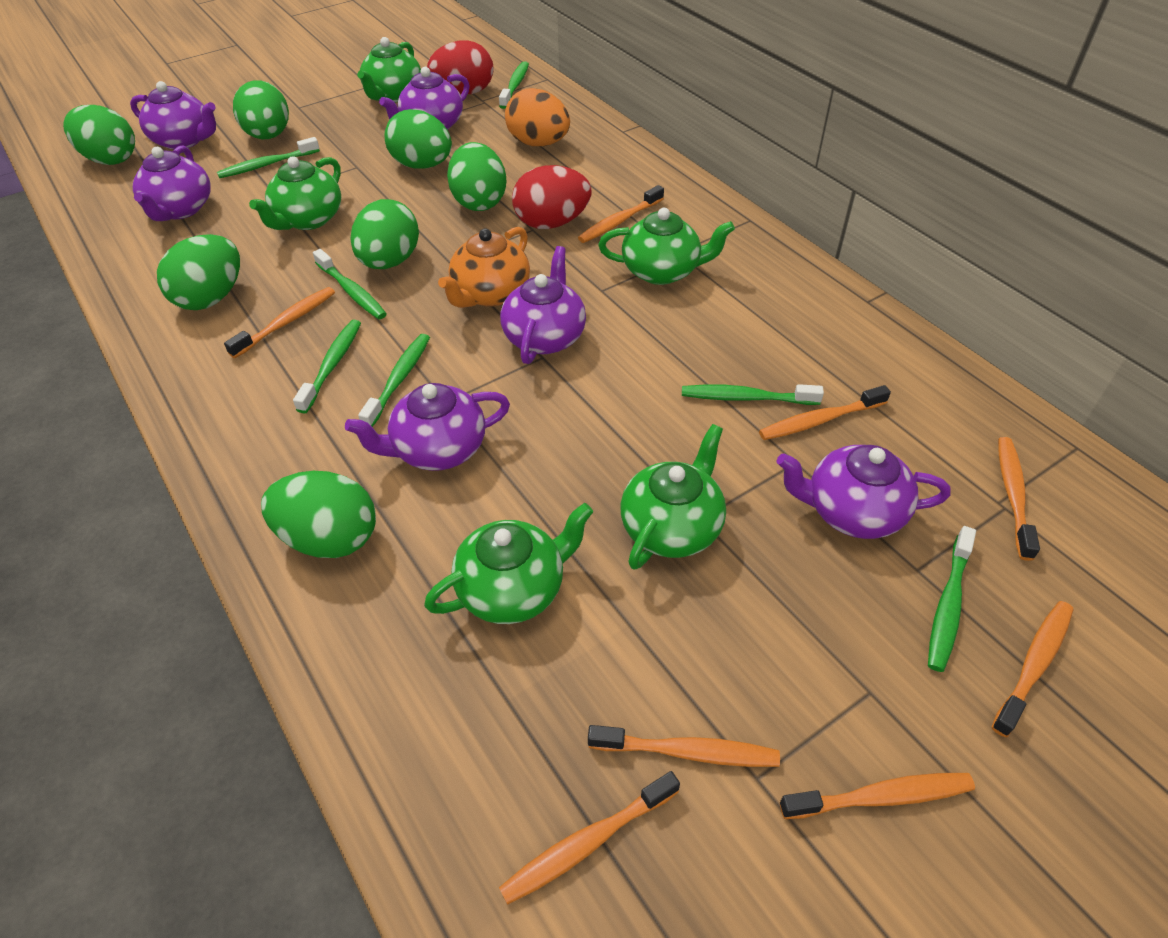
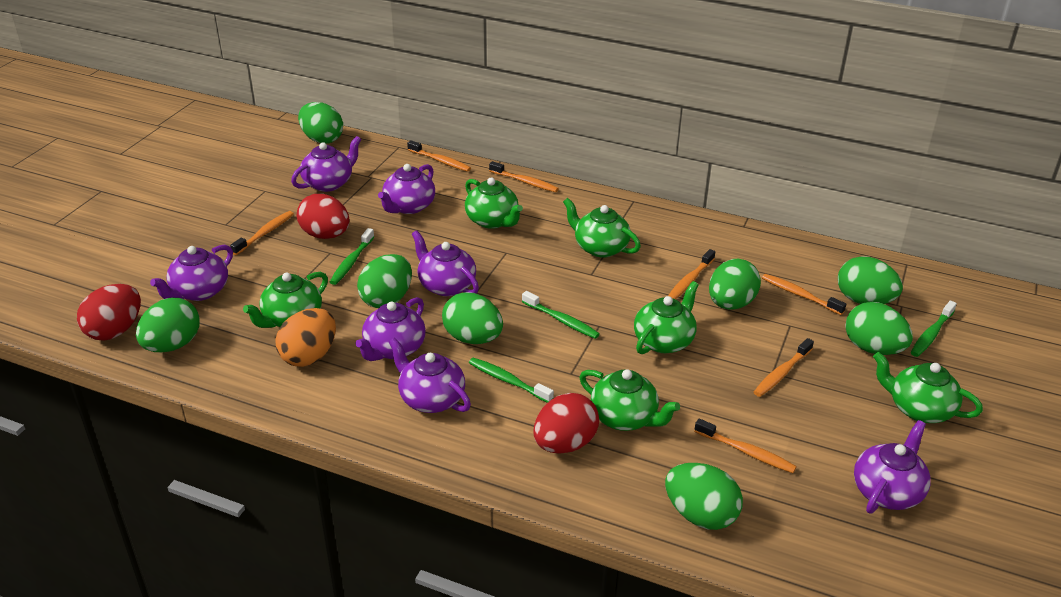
green egg: [63,105,135,165] [157,234,240,310] [233,80,289,139] [261,471,376,558] [350,199,419,269] [384,109,452,169] [447,142,507,211] = 7 -> [136,298,200,352] [298,102,343,144] [357,254,412,308] [442,292,503,344] [665,463,743,530] [709,259,761,310] [838,256,903,304] [845,302,913,355] = 8
green teapot: [249,156,341,230] [357,37,421,102] [424,503,593,624] [598,208,735,285] [620,424,726,570] = 5 -> [243,272,328,328] [465,177,523,229] [563,198,641,258] [579,369,680,431] [634,281,699,354] [873,352,983,423] = 6
green toothbrush: [217,137,320,178] [293,320,361,413] [313,249,387,319] [358,334,430,427] [499,61,529,109] [682,384,824,405] [928,526,976,672] = 7 -> [330,228,374,285] [469,358,554,403] [522,291,600,339] [911,300,957,357] = 4
orange teapot: [438,227,530,308] = 1 -> none = 0
orange toothbrush: [224,287,335,358] [499,771,680,905] [578,185,664,243] [588,725,780,767] [759,385,891,440] [780,773,975,819] [992,601,1074,737] [998,437,1040,561] = 8 -> [230,211,294,255] [407,140,471,172] [489,161,559,192] [668,249,715,299] [694,419,797,473] [754,338,814,397] [762,274,846,315] = 7
purple teapot: [130,81,216,150] [133,146,211,221] [345,383,510,471] [379,67,470,130] [500,246,586,364] [777,445,950,539] = 6 -> [150,245,233,301] [291,136,361,192] [356,297,426,361] [378,164,435,214] [389,338,471,413] [412,230,479,296] [854,420,931,514] = 7
red egg: [427,40,493,94] [512,165,592,229] = 2 -> [77,284,141,341] [297,194,349,239] [534,393,599,454] = 3

